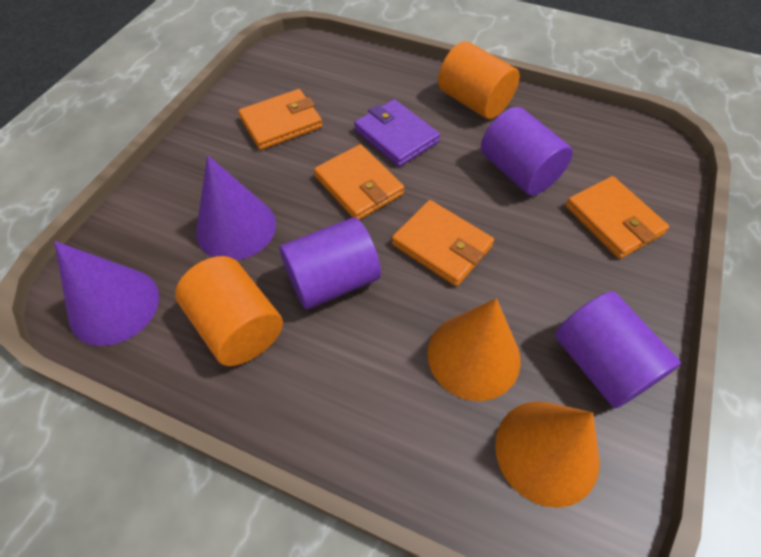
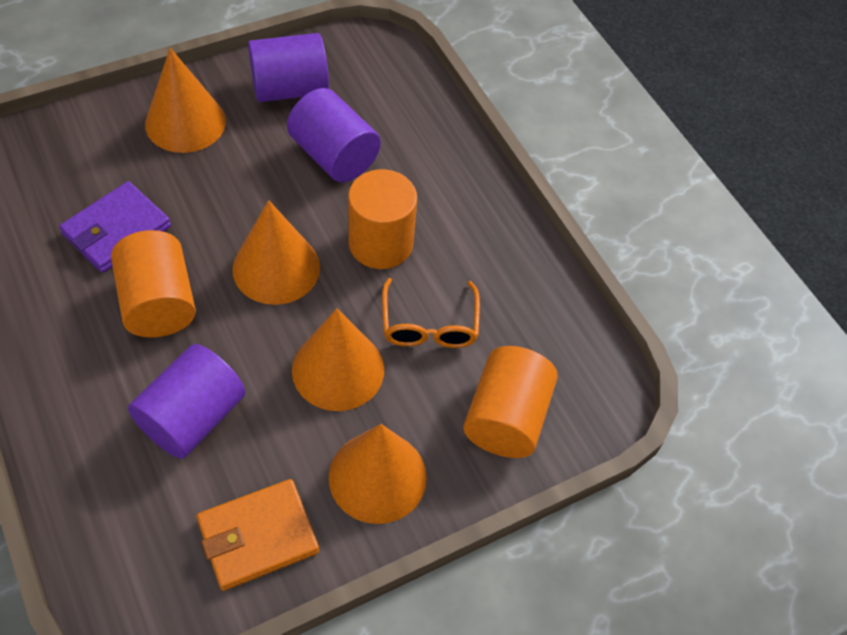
orange cone: [427,298,521,401] [495,401,600,508] = 2 -> [145,48,226,153] [232,200,320,305] [292,308,384,411] [329,424,427,524] = 4
orange cylinder: [175,256,283,366] [438,41,520,119] = 2 -> [111,230,196,337] [348,169,417,269] [463,346,558,458] = 3
orange glasses: none = 0 -> [382,278,480,348] = 1
orange wallet: [238,89,323,150] [314,144,404,220] [392,200,494,286] [565,176,669,259] = 4 -> [196,479,319,591] = 1
purple cone: [54,241,159,346] [196,155,276,260] = 2 -> none = 0

